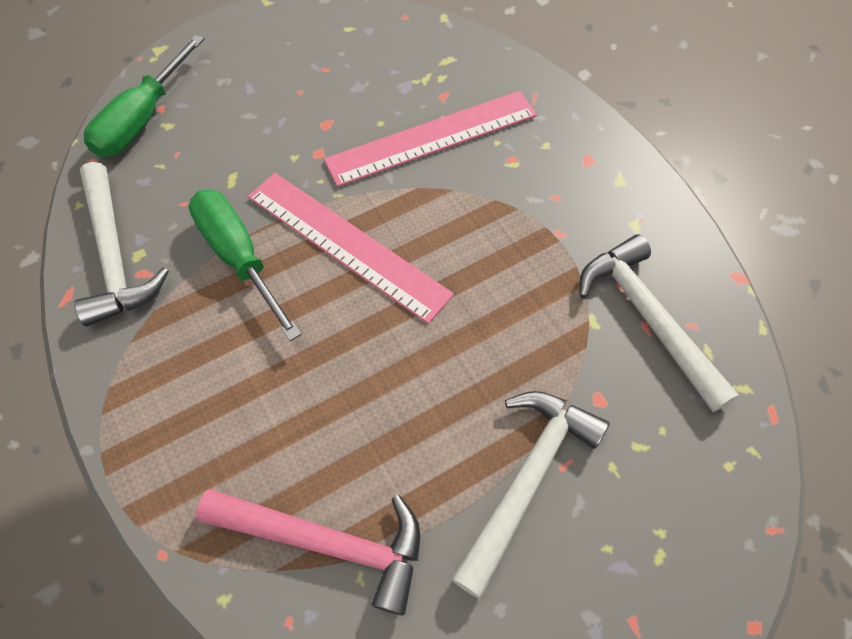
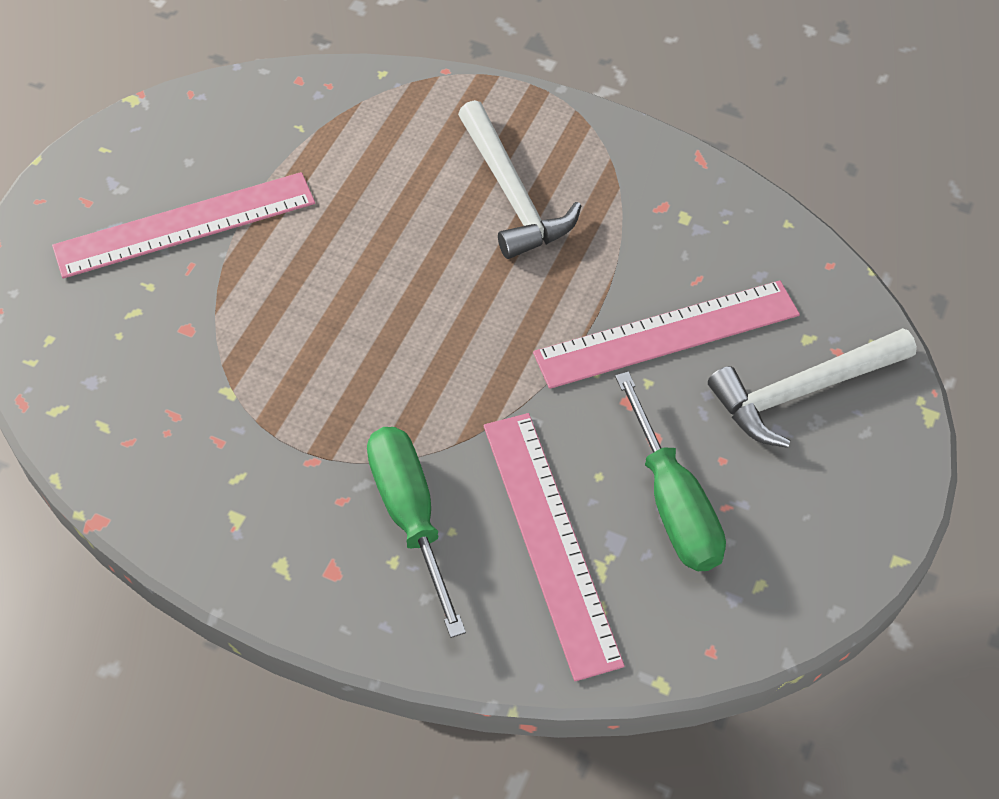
pink hammer: [196,489,420,616] = 1 -> none = 0
pink ruler: [248,173,454,324] [324,91,537,187] = 2 -> [52,172,315,279] [484,413,625,681] [533,280,800,389] = 3
white hammer: [74,162,169,326] [451,391,610,599] [579,234,739,412] = 3 -> [458,100,581,259] [708,328,917,448] = 2

